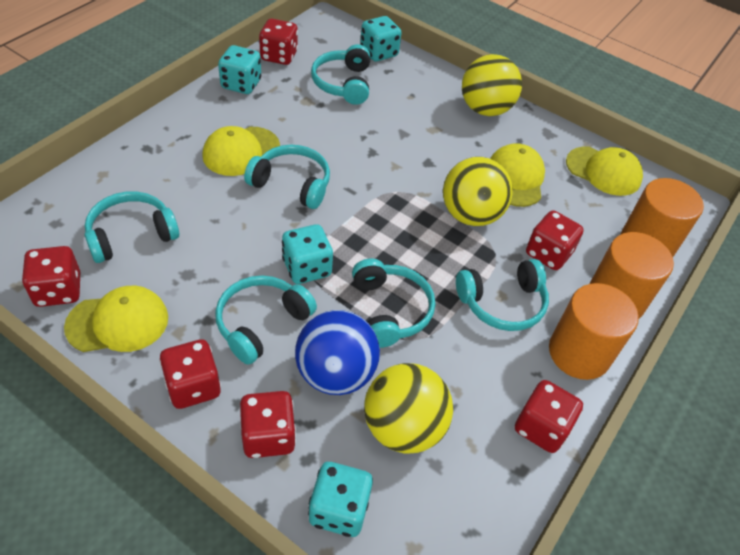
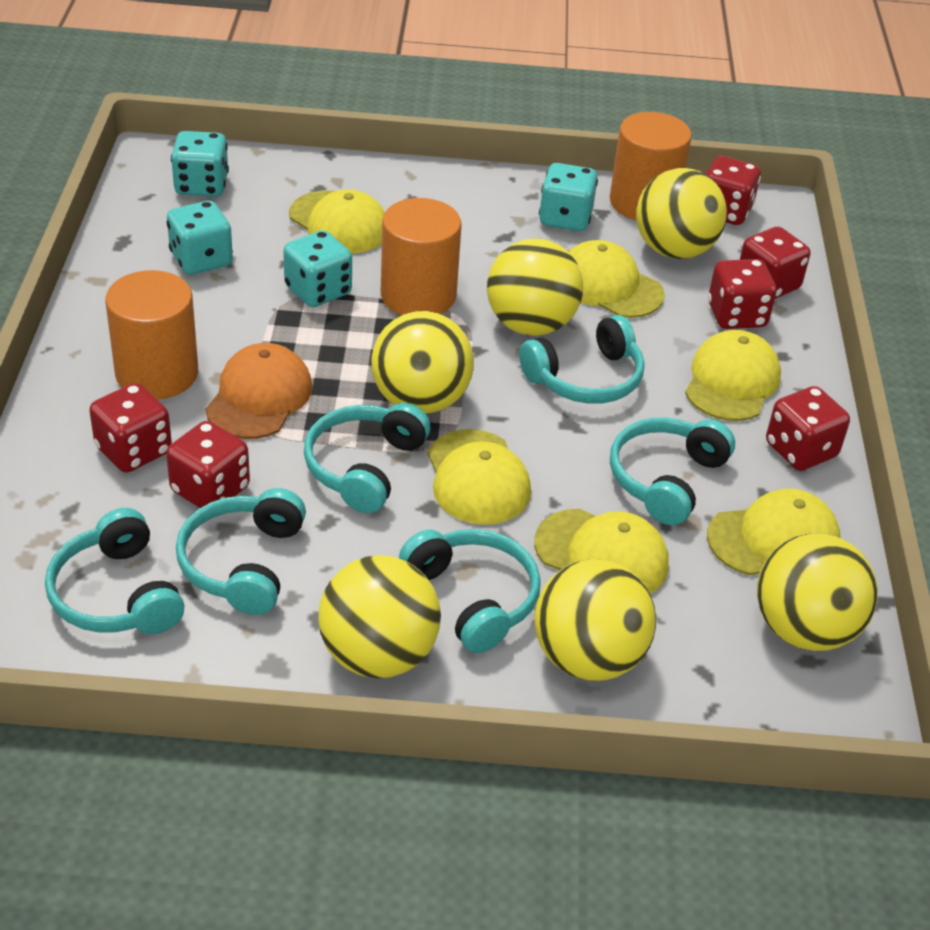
blue ball: [295,310,380,395] = 1 -> none = 0
orange cap: none = 0 -> [205,343,312,439] = 1
yellow ball: [364,363,453,453] [443,157,513,226] [462,54,522,116] = 3 -> [318,555,441,678] [371,311,474,414] [487,238,583,336] [534,559,656,681] [636,168,727,259] [757,533,878,651] = 6
yellow cap: [64,286,168,352] [202,126,280,176] [490,143,545,207] [566,147,643,196] = 4 -> [289,189,385,253] [427,429,531,525] [534,509,669,594] [568,240,665,318] [685,330,781,421] [707,489,840,575] = 6

